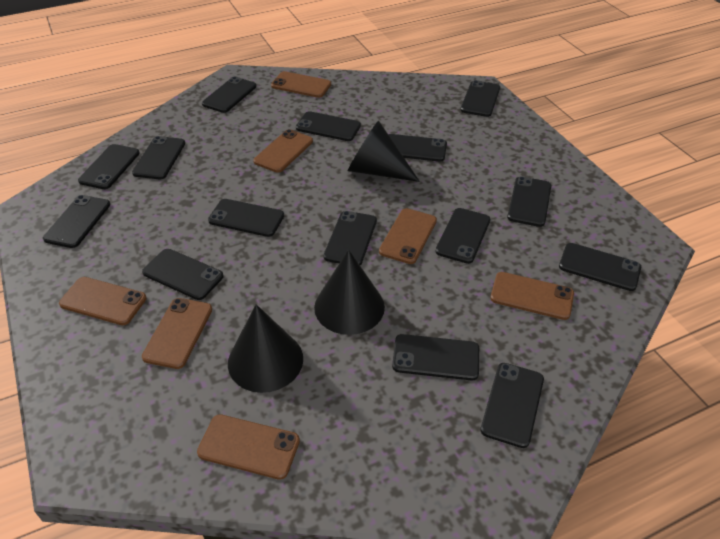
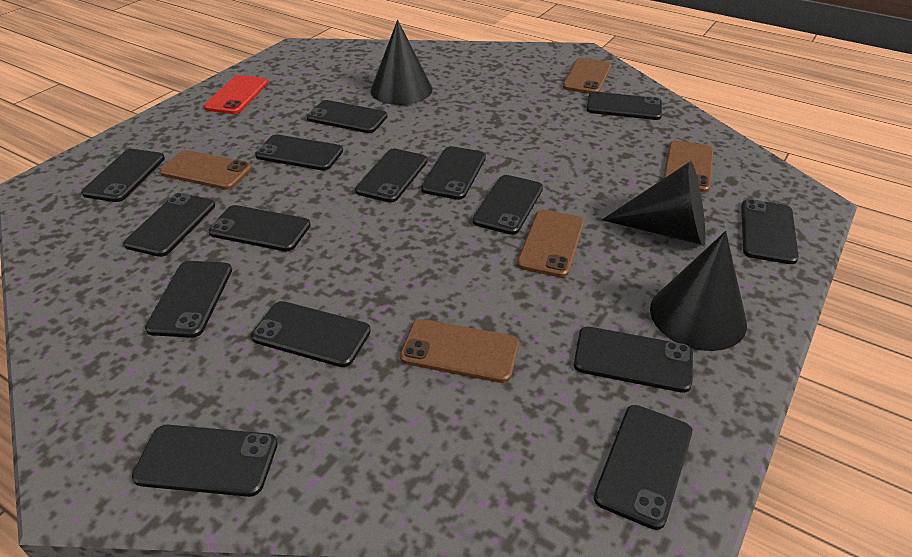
brown phone: [59,277,147,325] [142,298,212,369] [197,414,300,480] [253,129,313,173] [271,71,331,98] [379,208,437,264] [490,272,574,320] = 7 -> [160,150,252,190] [400,319,519,383] [517,210,584,278] [563,58,611,94] [663,140,713,193] = 5
red phone: none = 0 -> [204,75,268,114] = 1

